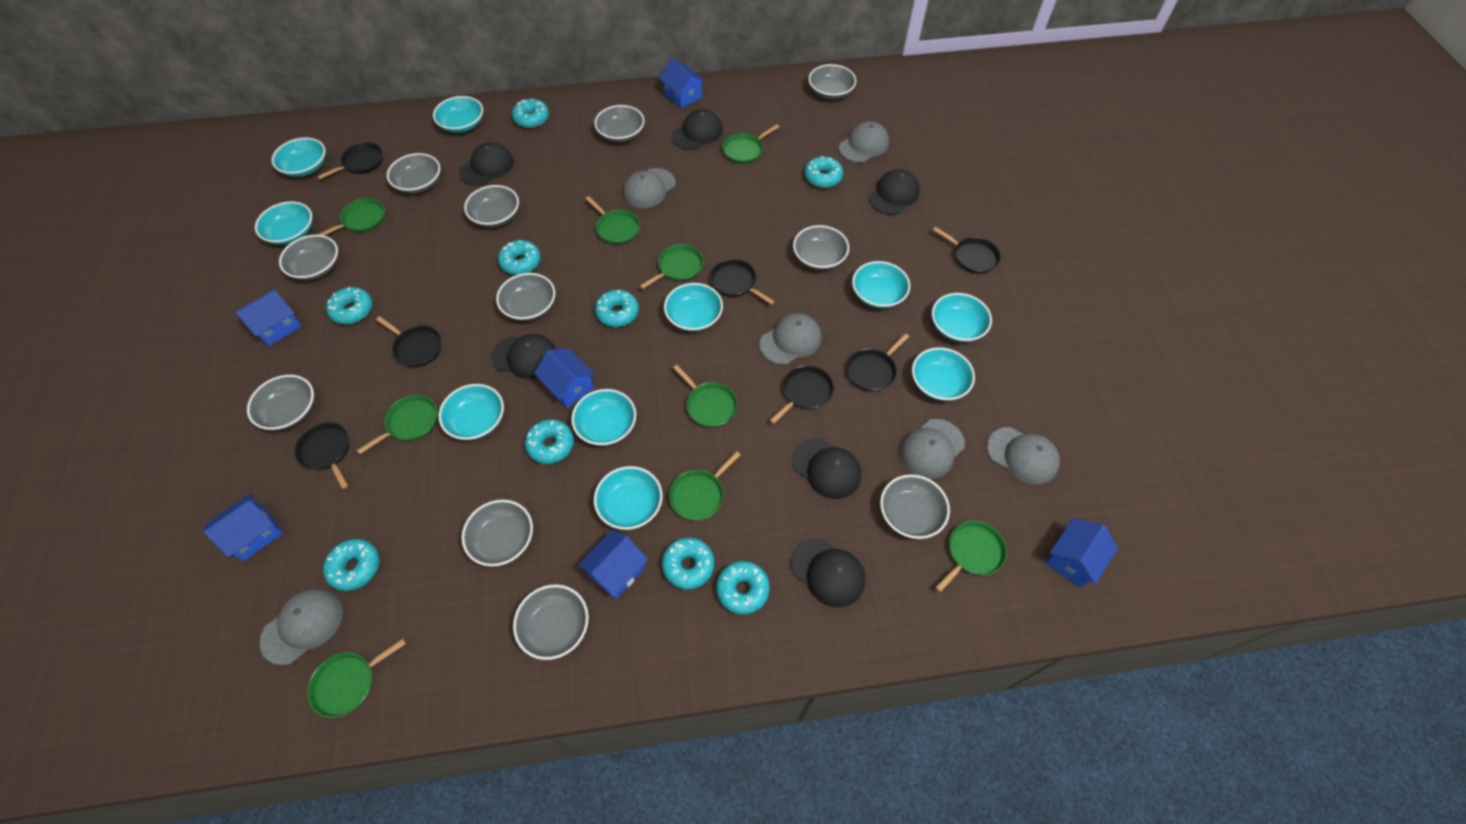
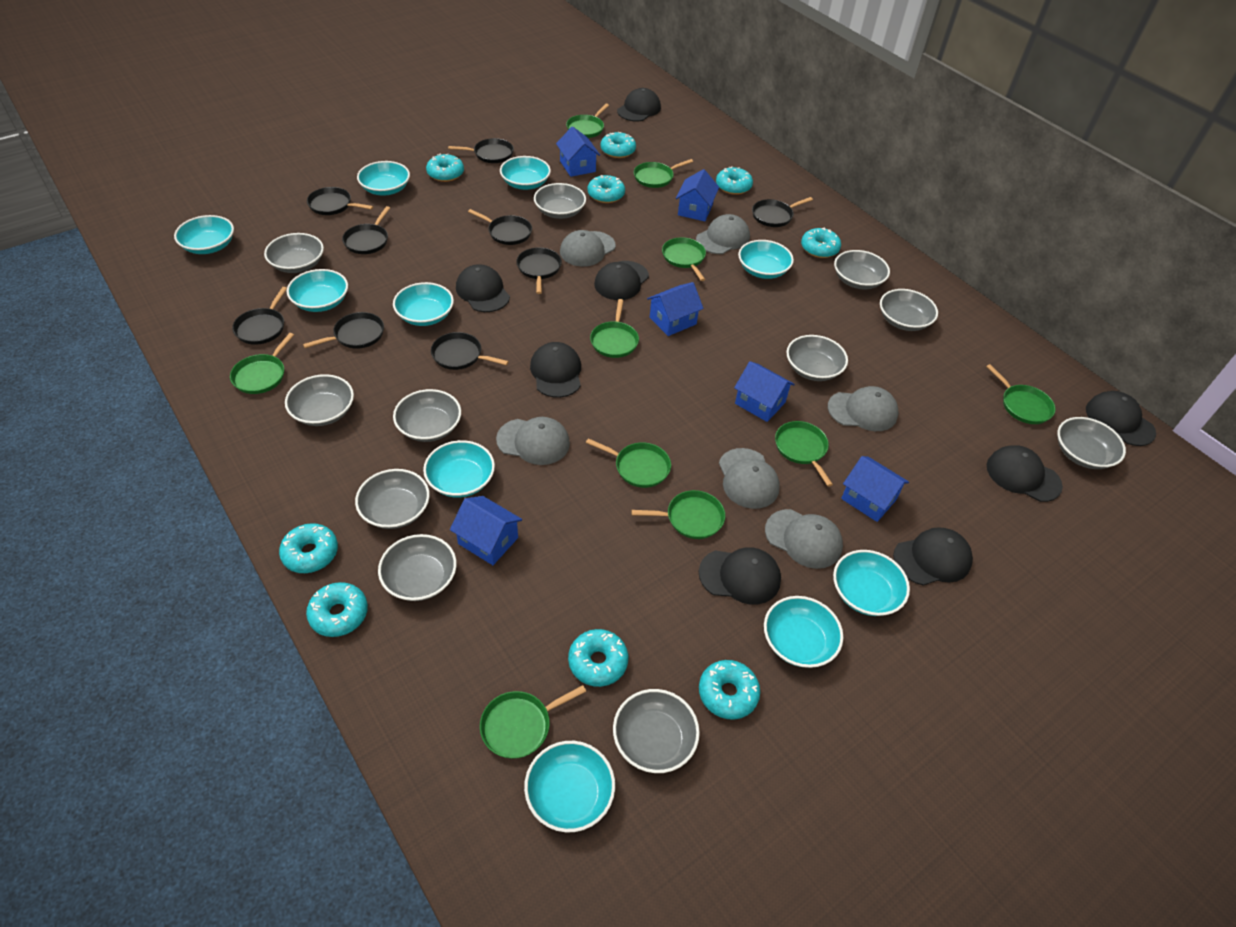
black cap: [459,142,514,186] [491,334,556,379] [672,109,723,150] [791,538,865,607] [793,439,861,499] [869,169,920,215] = 6 -> [456,264,510,312] [530,342,581,398] [594,261,649,300] [617,88,661,121] [699,547,781,605] [893,527,973,586] [987,445,1063,502] [1086,391,1156,446] = 8
black pan: [294,422,350,489] [317,143,383,180] [376,316,442,367] [710,259,774,305] [770,365,834,424] [847,333,909,391] [933,227,1001,274] = 7 -> [232,287,287,345] [303,312,384,349] [307,187,373,215] [342,206,390,254] [431,332,509,370] [448,138,514,163] [468,209,532,245] [516,247,562,294] [752,197,813,227] = 9
green pan: [307,638,406,718] [317,198,385,236] [357,395,437,454] [586,196,640,244] [640,244,704,289] [669,451,741,521] [673,365,738,427] [722,124,779,164] [935,521,1007,592] = 9 -> [230,333,294,394] [480,685,586,759] [566,104,609,138] [586,438,671,488] [590,299,639,358] [631,490,725,539] [634,159,693,188] [662,237,706,281] [775,421,833,487] [986,364,1056,424] = 10

